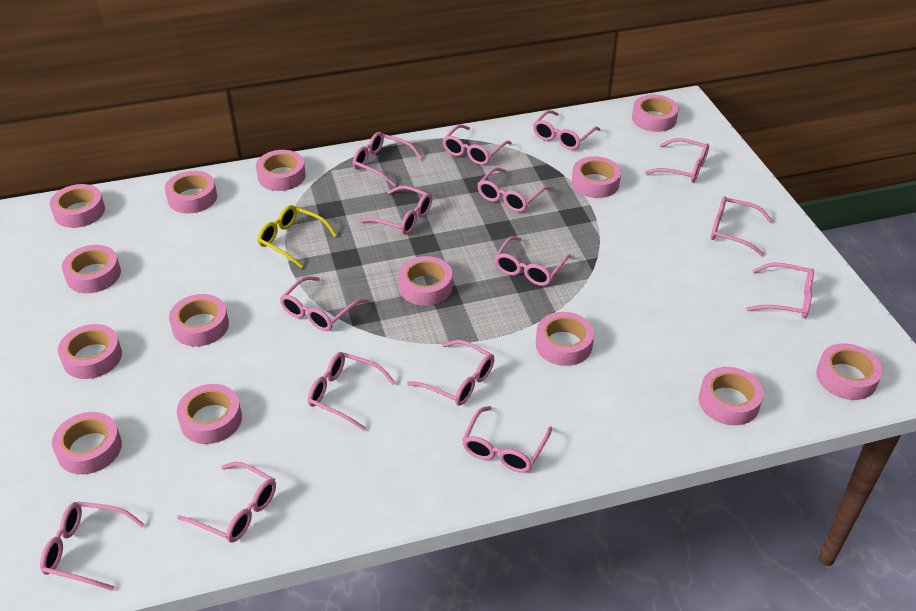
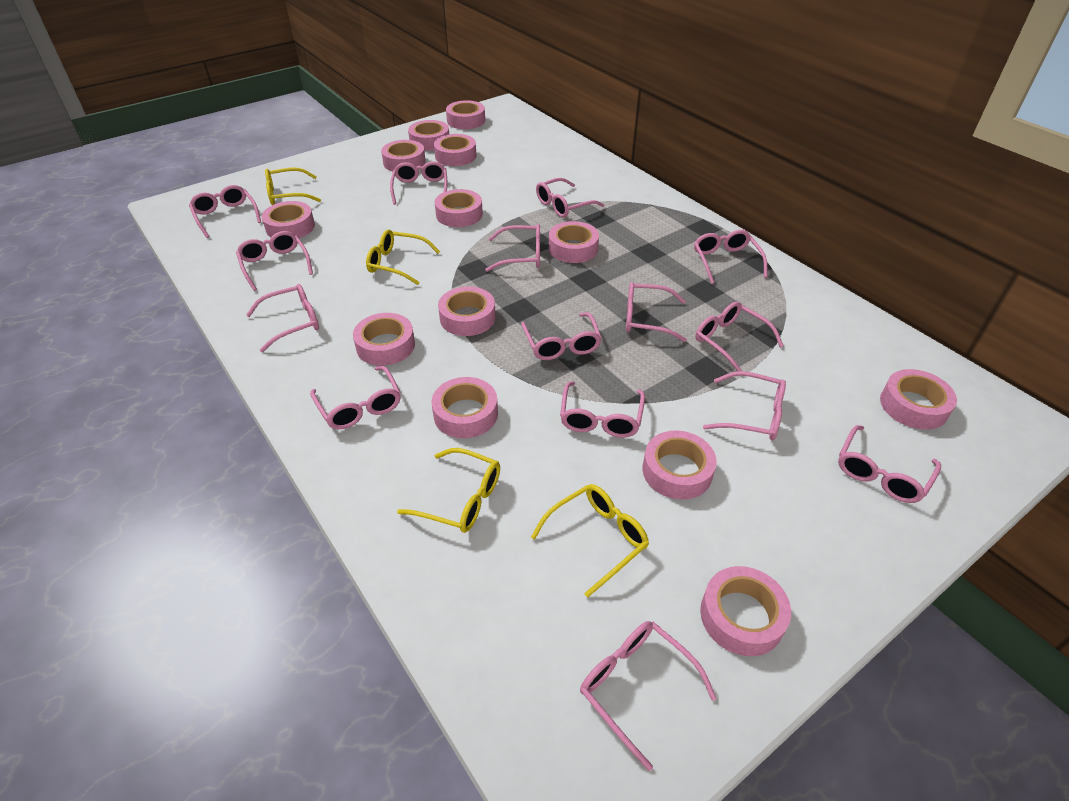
pink tape: [50,184,105,228] [52,412,122,474] [58,324,122,379] [62,245,121,293] [165,171,217,213] [169,294,229,346] [177,384,242,444] [256,150,306,191] [398,256,453,306] [536,312,594,366] [571,156,621,198] [632,94,679,132] [699,367,764,425] [816,343,883,400] = 14 -> [262,201,315,238] [353,313,415,366] [381,140,426,172] [408,120,449,151] [432,377,498,438] [434,134,477,166] [435,189,483,227] [438,287,496,336] [446,100,485,129] [549,221,599,263] [643,430,717,500] [700,566,791,656] [880,369,957,430] = 13
yellow glasses: [258,205,337,268] = 1 -> [265,168,321,205] [366,229,440,285] [397,448,500,533] [531,484,649,598] = 4

